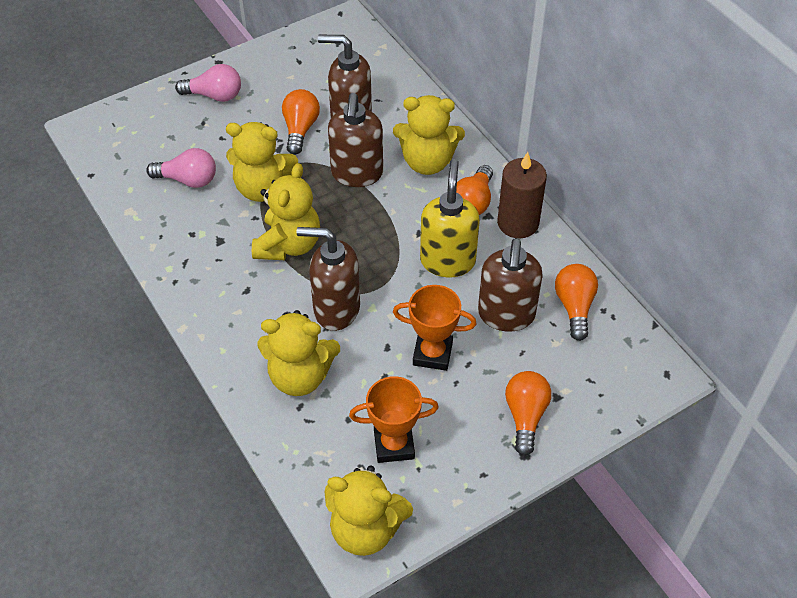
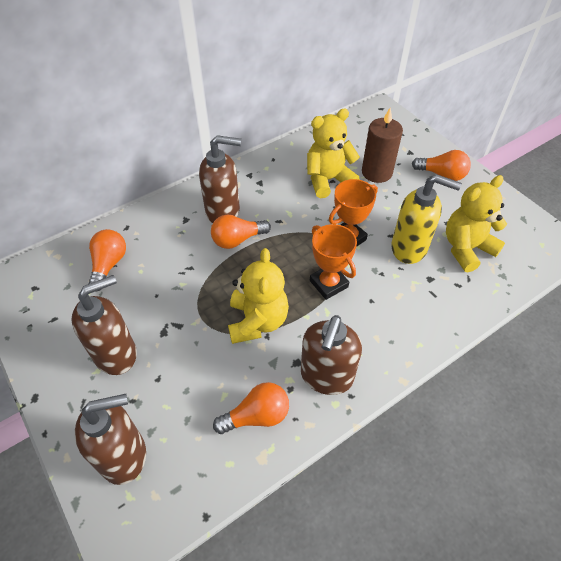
pink light bulb: [146,148,216,188] [175,64,241,102] = 2 -> none = 0
yellow teddy bear: [226,122,298,202] [252,163,320,260] [257,310,340,396] [325,465,413,556] [393,95,465,175] = 5 -> [228,248,289,344] [307,108,360,198] [446,175,507,272] = 3

